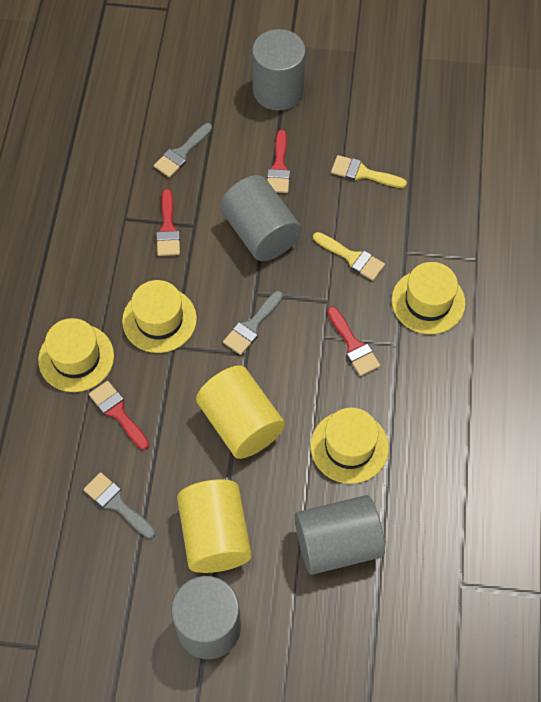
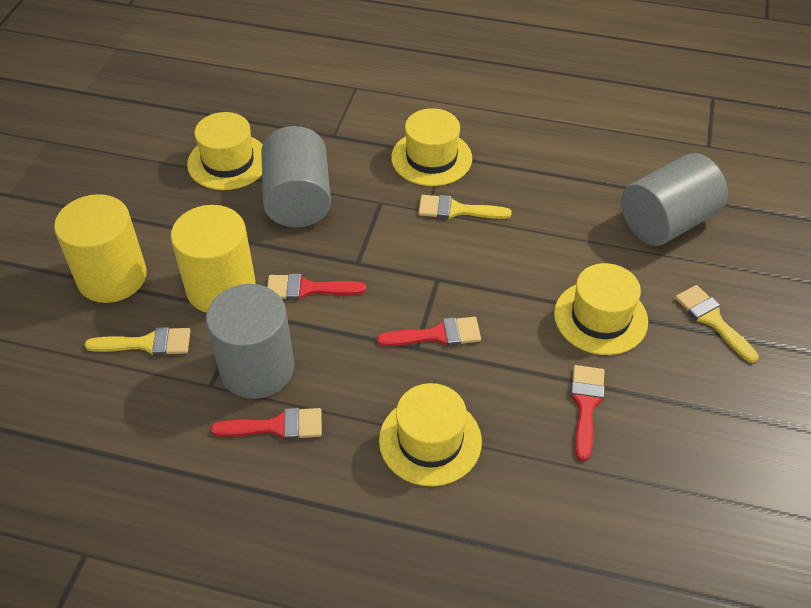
grey brush: [84,472,156,539] [154,123,212,178] [223,291,283,355] = 3 -> none = 0
grey cylinder: [171,576,241,659] [220,175,301,261] [252,29,306,111] [295,495,385,575] = 4 -> [206,284,294,399] [261,126,331,228] [621,153,728,246] = 3
yellow brush: [313,232,385,281] [331,155,407,188] = 2 -> [85,327,191,356] [418,195,512,219] [675,285,759,363] = 3

